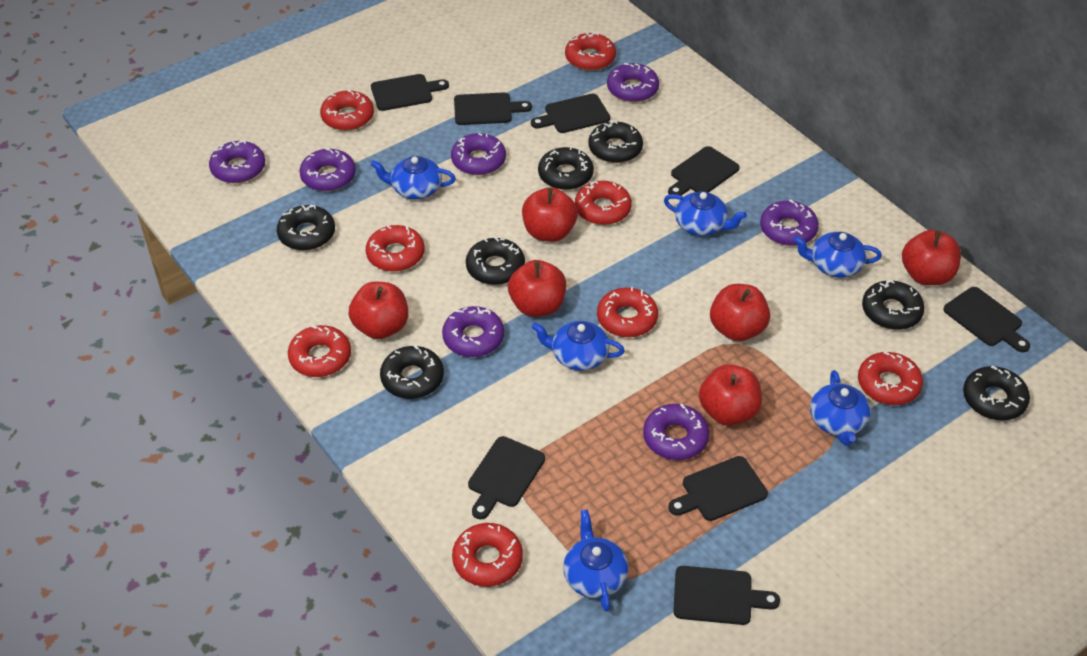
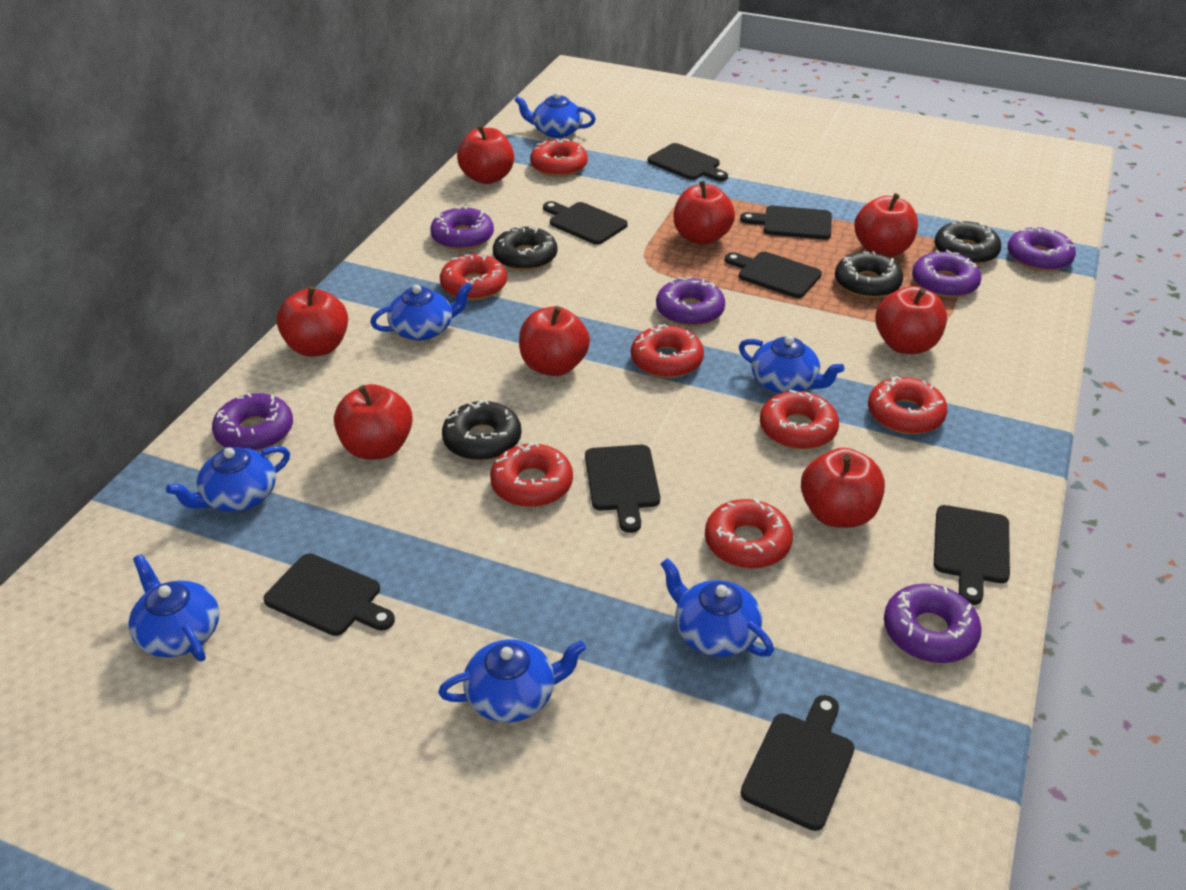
black donut: [277,205,335,251] [380,345,444,399] [466,236,525,285] [538,146,594,190] [588,121,643,163] [862,280,925,330] [963,366,1030,421] = 7 -> [442,400,522,461] [493,227,558,271] [835,251,903,298] [934,220,1001,265] = 4
blue teapot: [370,156,456,199] [532,321,625,371] [563,509,629,611] [664,191,747,236] [793,232,882,278] [810,370,871,446] = 6 -> [128,554,220,661] [166,446,290,512] [370,282,473,341] [438,639,586,722] [514,92,596,138] [661,558,774,657] [739,336,845,393] = 7
purple donut: [209,140,265,183] [299,148,356,191] [442,306,504,357] [451,133,506,175] [607,63,659,102] [643,404,709,460] [760,200,819,246] = 7 -> [212,393,293,451] [430,206,494,250] [656,277,725,326] [884,584,982,663] [912,250,981,298] [1007,227,1076,271] = 6
red apple: [349,282,408,339] [508,260,566,317] [522,187,578,242] [699,364,762,426] [710,284,770,341] [902,230,961,285] = 6 -> [277,286,348,357] [334,384,413,460] [457,125,514,184] [519,306,590,376] [674,181,735,245] [801,448,885,528] [854,193,918,257] [875,286,947,354] = 8
red donut: [288,325,351,377] [320,89,374,131] [366,225,424,272] [452,523,523,587] [565,32,616,71] [575,181,632,225] [597,287,658,337] [858,351,923,405] = 8 -> [440,254,507,300] [490,442,573,507] [530,139,588,177] [631,324,704,378] [705,498,793,569] [760,389,839,450] [868,376,947,434] = 7

